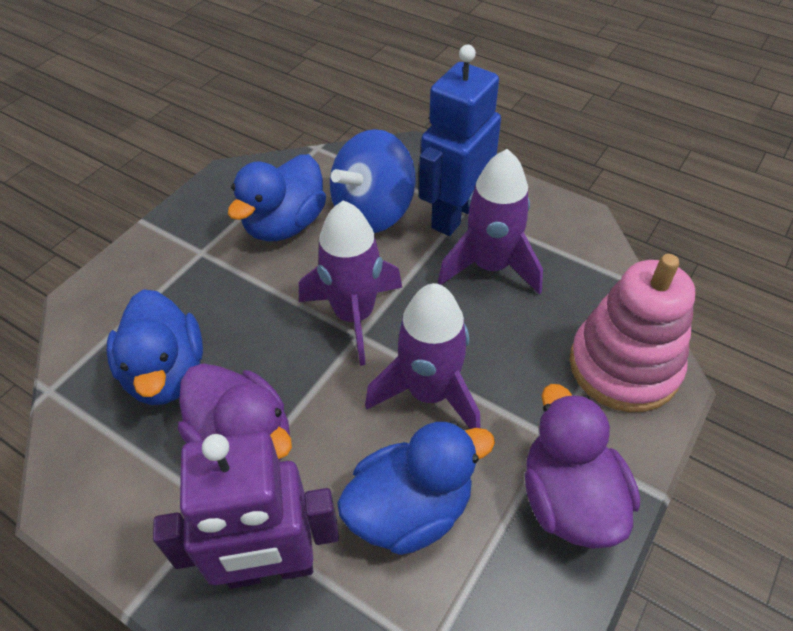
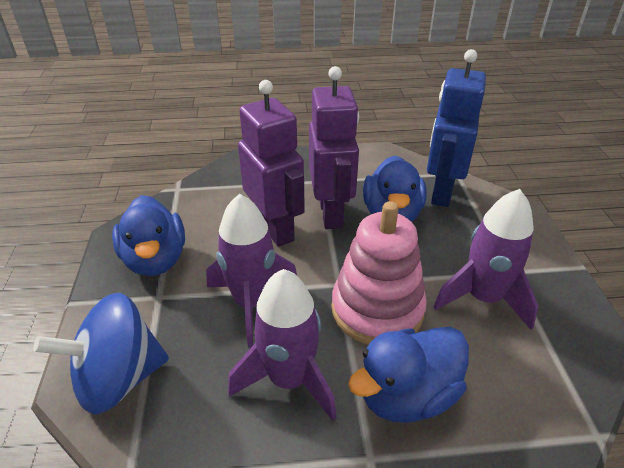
purple duck: [178,363,292,461] [525,384,640,549] = 2 -> none = 0
purple robot: [153,431,339,589] = 1 -> [238,80,305,247] [309,66,359,229] = 2

